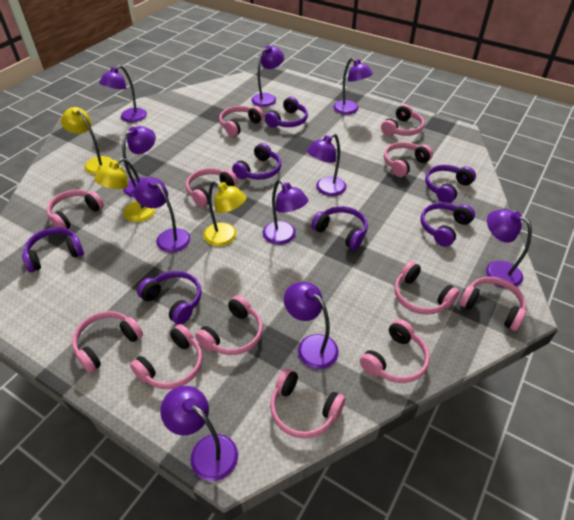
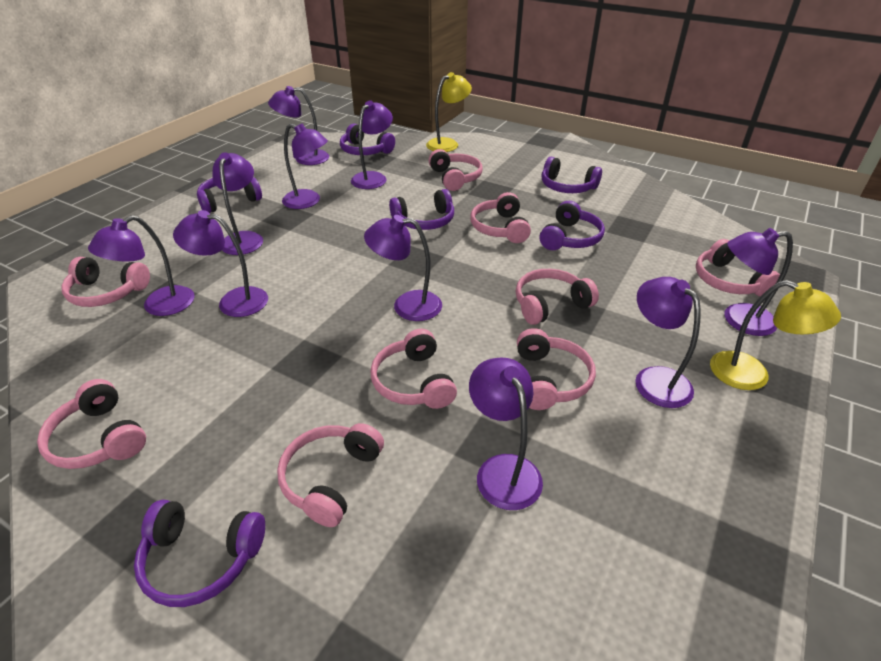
pink headphones: [46,190,104,229] [72,311,143,373] [130,324,203,389] [186,168,238,207] [195,295,263,355] [219,106,264,137] [270,368,345,439] [360,319,430,383] [381,104,425,136] [384,142,433,177] [394,261,459,315] [459,277,526,331] = 12 -> [37,379,146,469] [61,257,150,307] [277,423,384,527] [370,329,457,409] [429,149,483,191] [470,192,531,243] [516,269,599,325] [517,328,596,410] [696,239,780,297] = 9
purple headphones: [22,227,84,272] [137,271,201,325] [232,143,281,180] [265,97,308,128] [311,206,368,250] [420,202,475,247] [425,165,476,203] = 7 -> [134,500,265,607] [197,177,262,213] [340,123,395,155] [389,189,454,230] [539,201,605,250] [542,157,602,193] = 6
yellow lamp: [61,107,113,174] [94,158,156,222] [203,181,247,246] = 3 -> [426,72,472,152] [710,280,841,390] = 2

